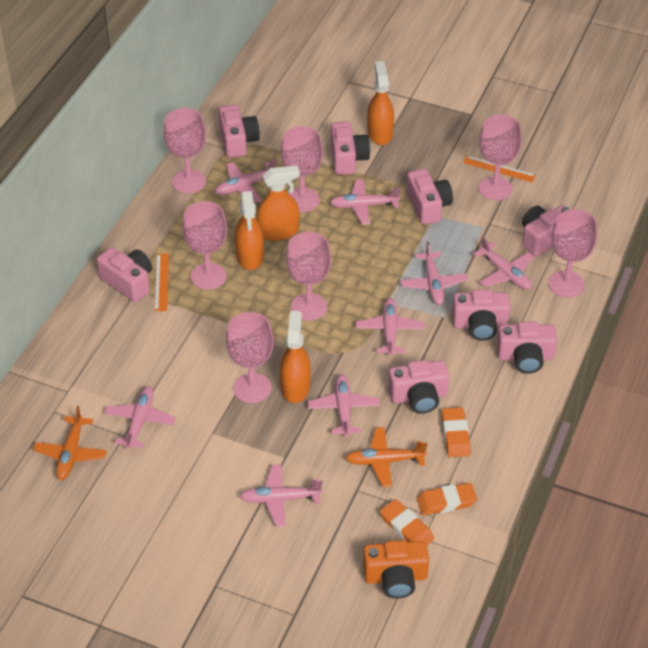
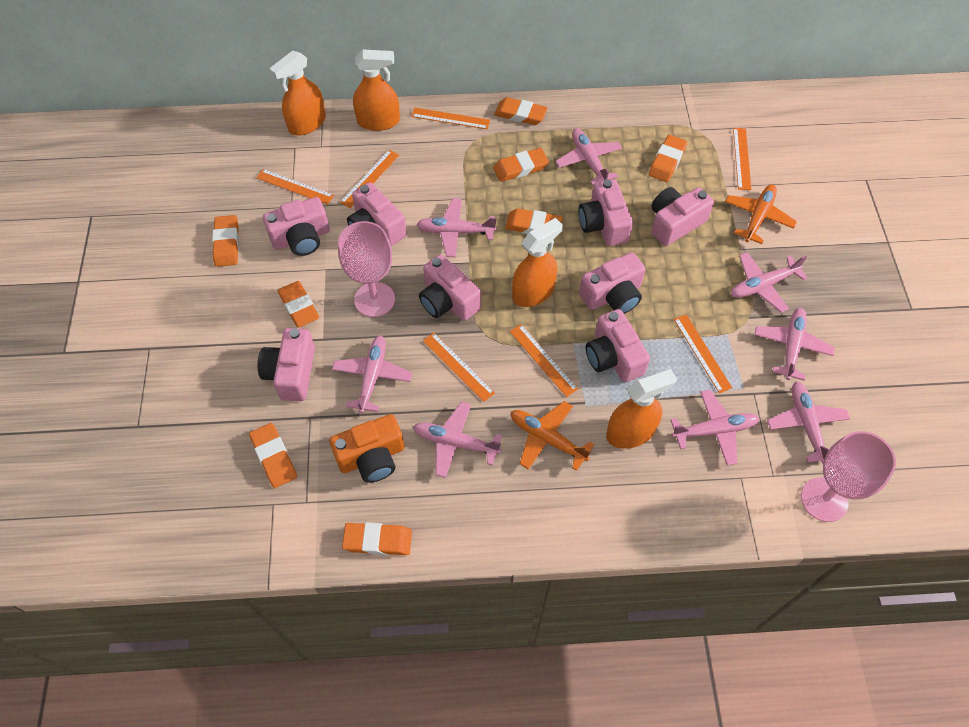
orange eraser: [380,499,434,545] [417,483,477,515] [442,407,471,457] = 3 -> [212,215,239,267] [249,423,297,488] [277,281,319,328] [342,522,412,555] [493,148,549,182] [494,97,548,125] [505,208,563,234] [649,135,687,182] = 8
orange ruler: [154,254,169,311] [463,155,536,183] = 2 -> [256,169,334,205] [340,150,399,208] [411,107,490,129] [423,333,495,402] [510,324,578,397] [674,314,732,393] [733,128,752,190] = 7
pink goblet: [164,108,206,193] [182,201,227,290] [226,312,274,403] [281,126,323,212] [286,232,331,321] [478,115,522,201] [548,209,597,298] = 7 -> [338,221,395,317] [801,431,896,522] = 2

